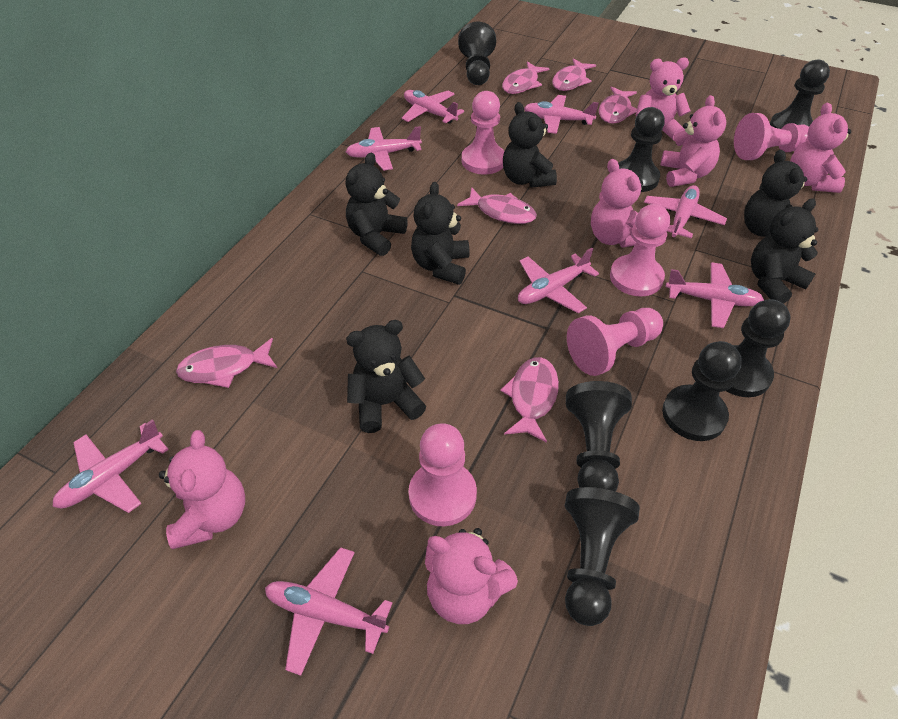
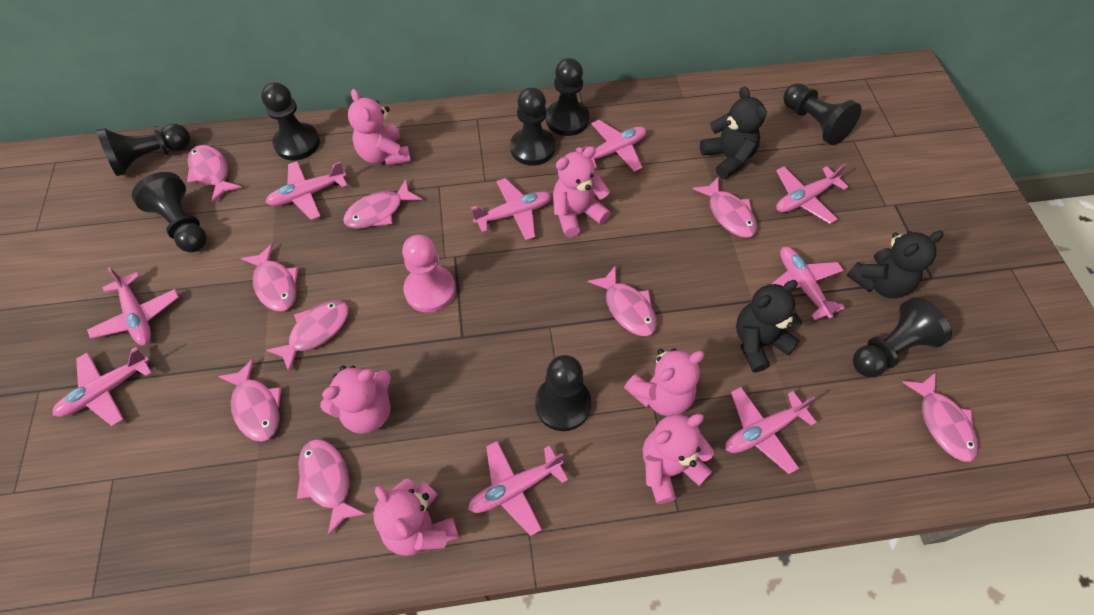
black pawn: [458,22,496,85] [565,487,640,626] [566,381,632,491] [618,107,665,192] [662,341,742,441] [726,299,790,397] [770,59,830,129] = 7 -> [96,124,190,176] [132,172,207,253] [261,82,320,160] [510,87,555,166] [535,355,591,431] [546,58,589,136] [783,83,862,145] [853,297,952,377] = 8
black teddy bear: [345,153,408,256] [346,320,426,433] [411,182,470,285] [503,102,557,188] [744,150,807,237] [751,198,818,304] = 6 -> [700,86,767,179] [736,280,802,373] [846,231,943,298] = 3
pink fish: [176,338,277,388] [457,187,537,224] [500,357,559,443] [502,61,550,94] [552,58,596,91] [599,86,637,124] = 6 -> [187,145,242,202] [218,359,282,442] [241,244,298,312] [266,300,349,372] [297,439,366,536] [343,179,422,229] [588,265,657,336] [693,177,757,238] [902,372,978,462] = 9
pink pawn: [409,423,477,526] [462,91,504,174] [567,308,663,376] [610,204,670,296] [734,113,809,160] = 5 -> [402,235,456,313] = 1
pink plane: [52,419,169,513] [265,547,392,676] [346,126,422,170] [402,90,464,124] [518,248,599,313] [524,95,599,134] [644,185,727,238] [666,262,764,328] = 8 -> [53,347,152,426] [87,267,179,345] [266,161,347,220] [468,441,568,536] [471,178,551,240] [576,120,646,172] [725,387,817,474] [772,247,845,320] [776,164,848,224] = 9

